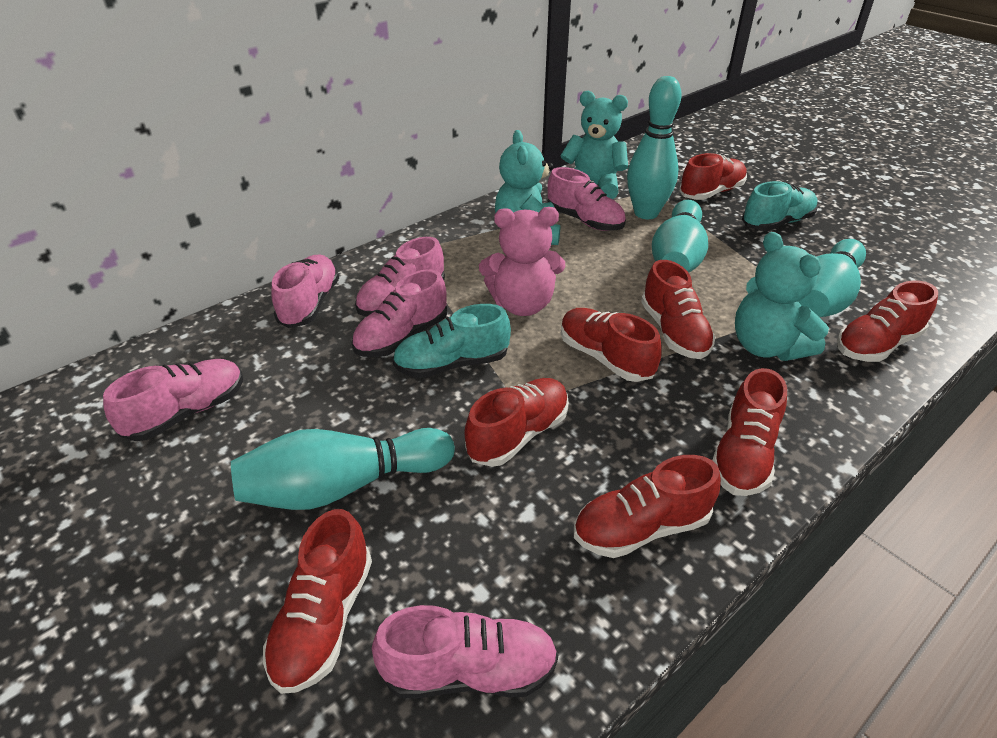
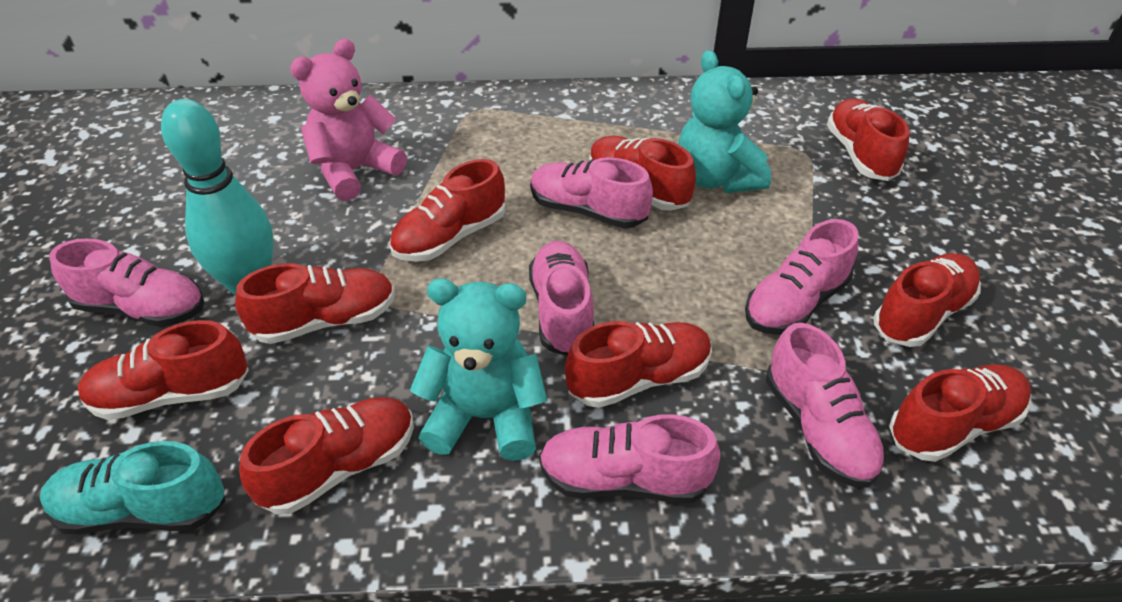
red shoe: [263,509,372,694] [465,378,569,467] [561,308,662,382] [574,455,721,558] [641,260,716,359] [679,153,747,200] [712,368,787,496] [837,281,938,362] = 8 -> [78,320,249,420] [235,263,395,344] [239,397,414,515] [389,159,506,262] [565,321,712,408] [589,136,696,211] [827,98,910,181] [874,253,981,347] [889,364,1031,462] = 9
turquoise bowling pin: [231,428,455,510] [627,76,682,219] [652,200,708,273] [799,239,866,317] = 4 -> [161,99,274,295] = 1
turquoise shoe: [392,304,511,378] [742,181,818,231] = 2 -> [40,441,225,535] = 1
turquoise teddy bear: [495,130,560,245] [560,91,628,199] [735,232,829,361] = 3 -> [410,278,547,461] [678,50,771,193] = 2

